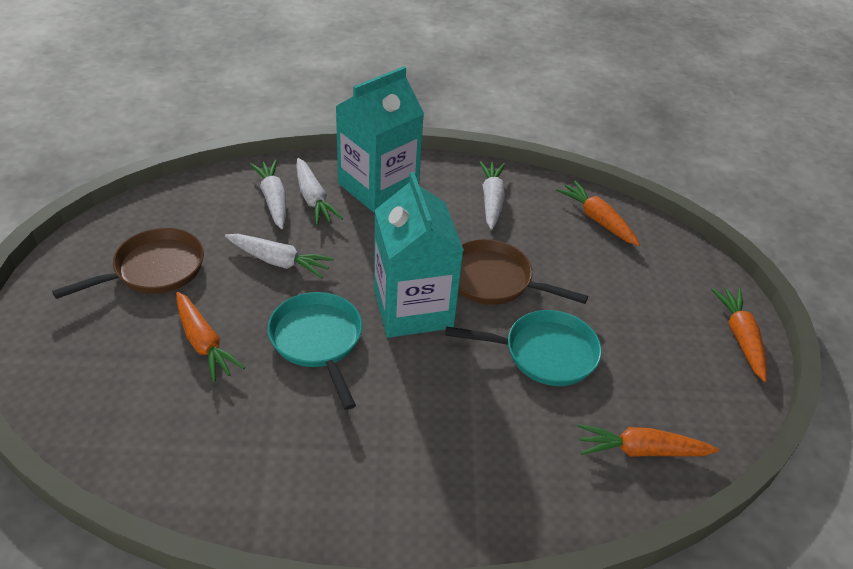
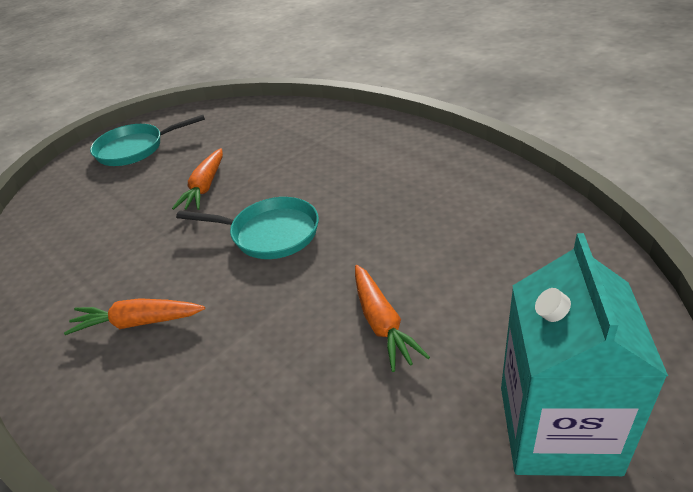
brown pan: [52,228,204,299] [458,239,588,305] = 2 -> none = 0
orange carrot: [176,292,245,383] [556,181,640,246] [578,424,719,457] [711,288,767,382] = 4 -> [64,298,205,335] [172,148,223,210] [355,265,430,372] = 3
turquoise carton: [335,66,424,213] [374,172,464,338] = 2 -> [501,233,668,476] = 1
white carrot: [225,234,334,279] [250,160,286,229] [296,158,343,226] [479,161,505,230] = 4 -> none = 0

